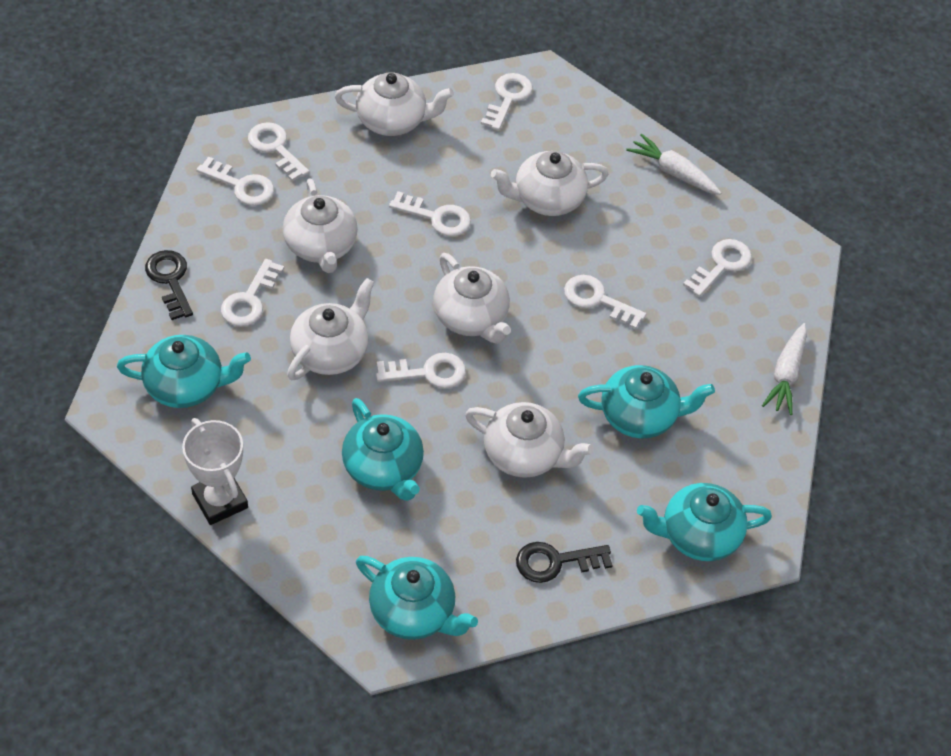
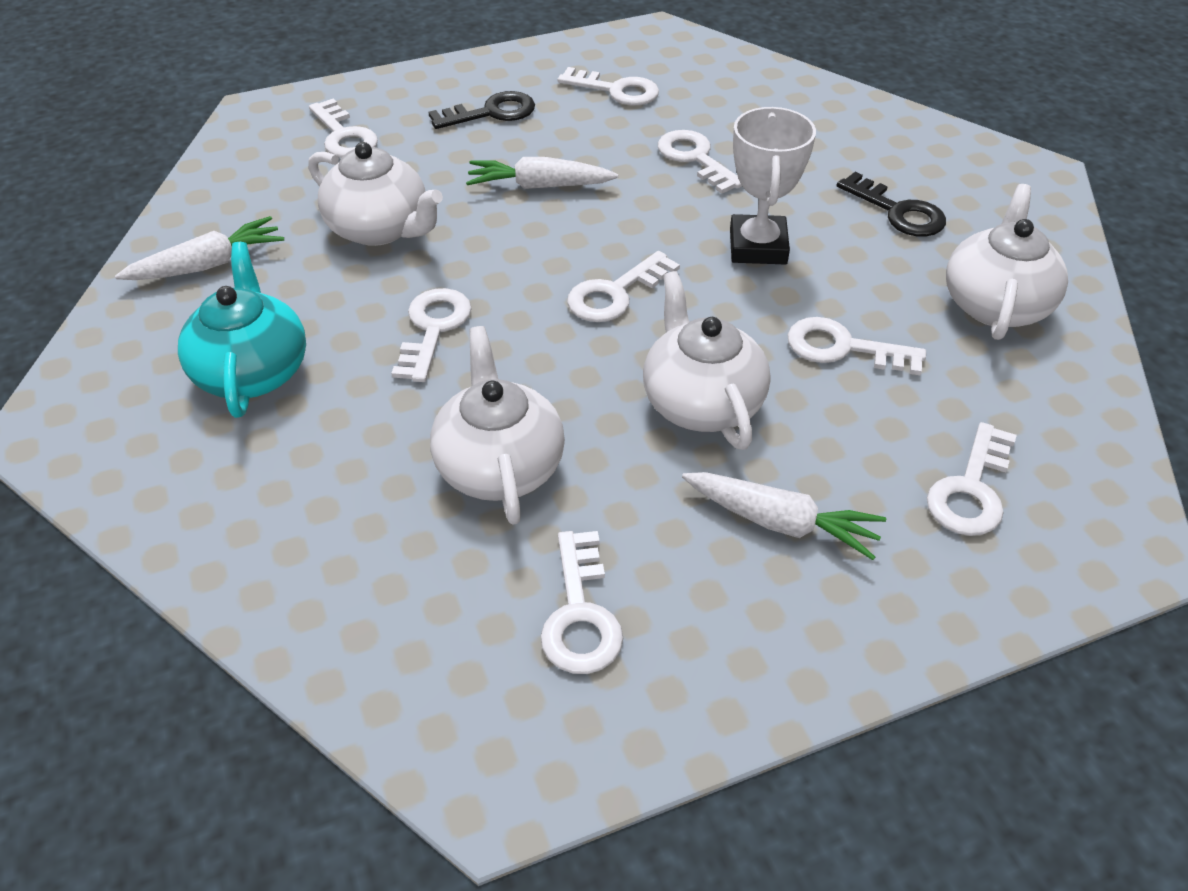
turquoise teapot: [117,335,251,408] [342,398,424,501] [356,556,478,640] [578,365,715,439] [637,483,772,561] = 5 -> [178,242,306,418] = 1
white carrot: [626,134,721,195] [762,323,807,415] = 2 -> [115,216,284,280] [466,157,618,189] [682,472,886,560] = 3
white teapot: [283,178,358,273] [287,278,375,380] [335,72,454,136] [433,253,511,344] [465,402,594,478] [491,151,608,216] = 6 -> [308,142,443,246] [430,326,565,525] [643,271,771,450] [946,184,1068,340] = 4

